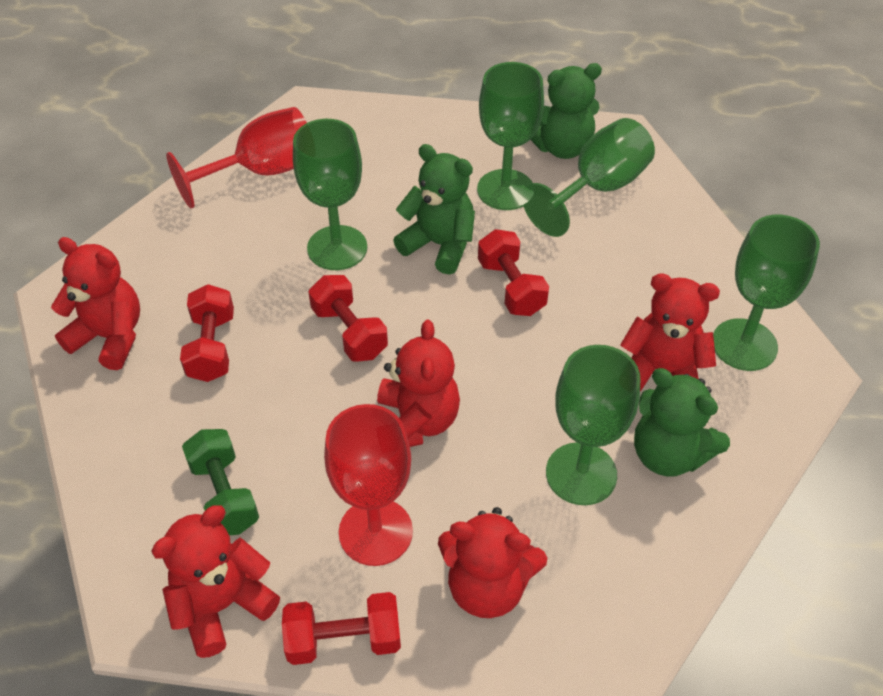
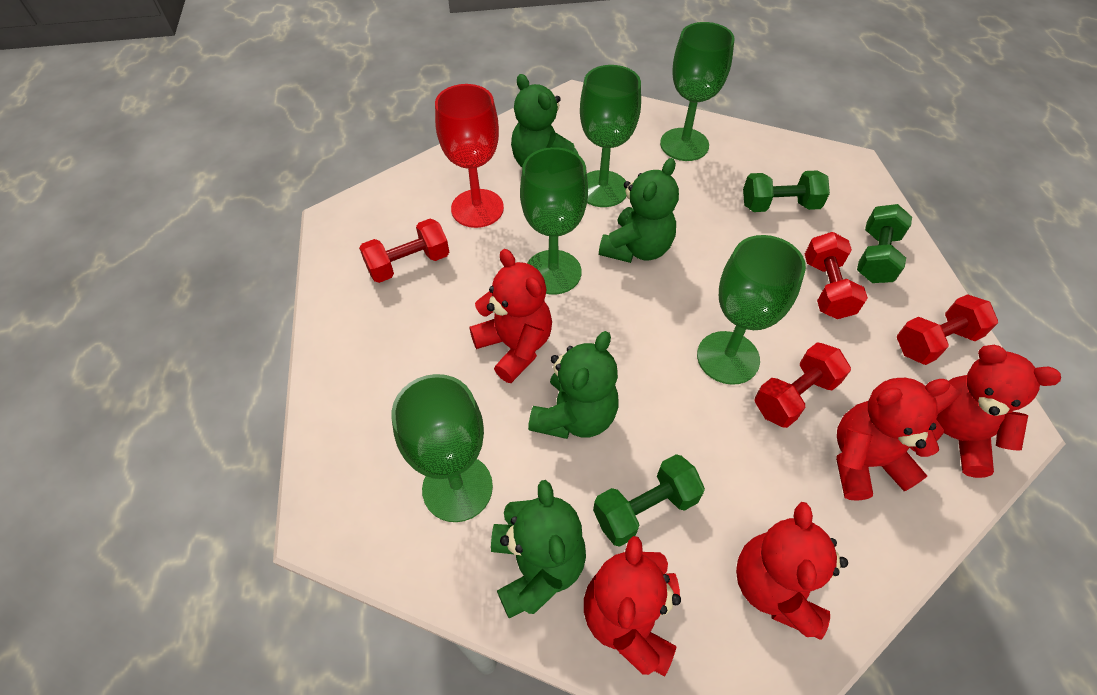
green dumbbell: [182,429,259,536] = 1 -> [593,454,705,547] [743,170,830,212] [857,204,912,283] = 3
green teddy bear: [393,144,475,275] [531,63,602,159] [634,368,730,477] = 3 -> [491,480,586,619] [511,74,579,167] [528,331,618,439] [599,158,679,263] = 4
red goblet: [166,107,307,208] [324,404,413,566] = 2 -> [435,84,504,228] = 1

